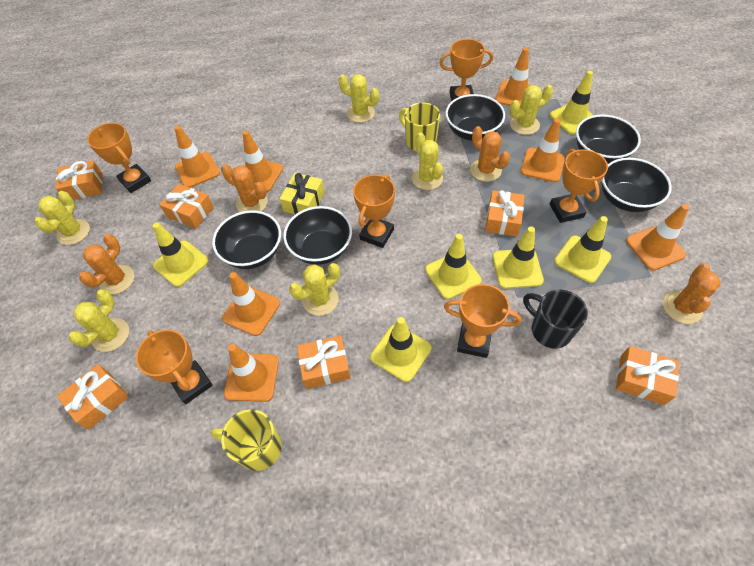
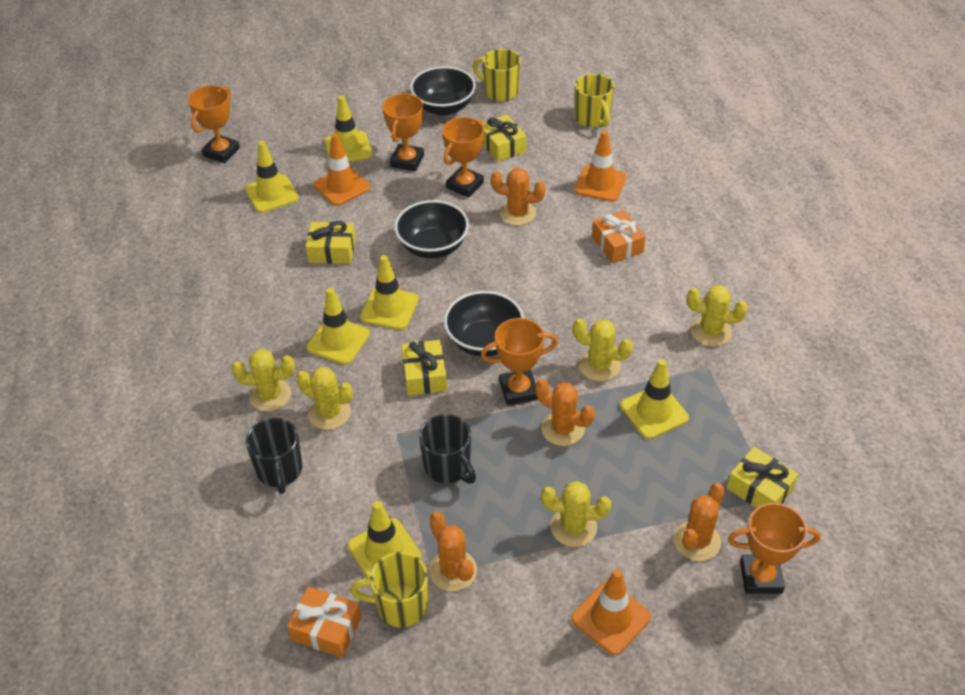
black bowl: [212,210,281,269] [283,206,352,265] [446,94,505,141] [576,114,641,164] [602,158,672,212] = 5 -> [395,200,469,258] [410,66,476,116] [444,291,524,357] = 3
black mug: [523,290,588,349] = 1 -> [246,418,302,494] [419,414,476,484] = 2
orange gift: [56,161,103,200] [57,364,129,429] [160,184,214,229] [297,336,351,389] [485,190,525,237] [616,346,679,405] = 6 -> [287,587,362,658] [592,210,646,263] = 2
orange traffic cone: [174,126,220,188] [222,272,280,336] [224,344,279,402] [243,131,283,192] [495,47,530,106] [520,119,565,182] [626,204,689,270] = 7 -> [314,133,370,206] [571,569,651,655] [575,130,626,202] = 3
orange trophy: [87,123,151,193] [136,330,213,404] [353,174,395,248] [439,39,493,101] [444,284,521,358] [550,149,608,223] = 6 -> [188,85,240,163] [383,93,424,172] [442,117,484,198] [481,318,558,405] [728,503,820,594] = 5
yellow cactus: [35,191,90,245] [69,290,129,352] [289,263,340,316] [338,74,379,123] [412,133,443,190] [509,85,553,135] = 6 -> [232,349,295,412] [296,367,353,430] [541,481,611,547] [573,319,633,381] [687,285,748,347] = 5
yellow gift: [280,173,325,214] = 1 -> [305,221,356,264] [401,340,447,396] [482,115,527,162] [727,447,798,508] = 4
yellow mug: [211,409,282,471] [399,102,440,151] = 2 -> [350,552,428,627] [473,49,521,101] [575,74,614,128] = 3

